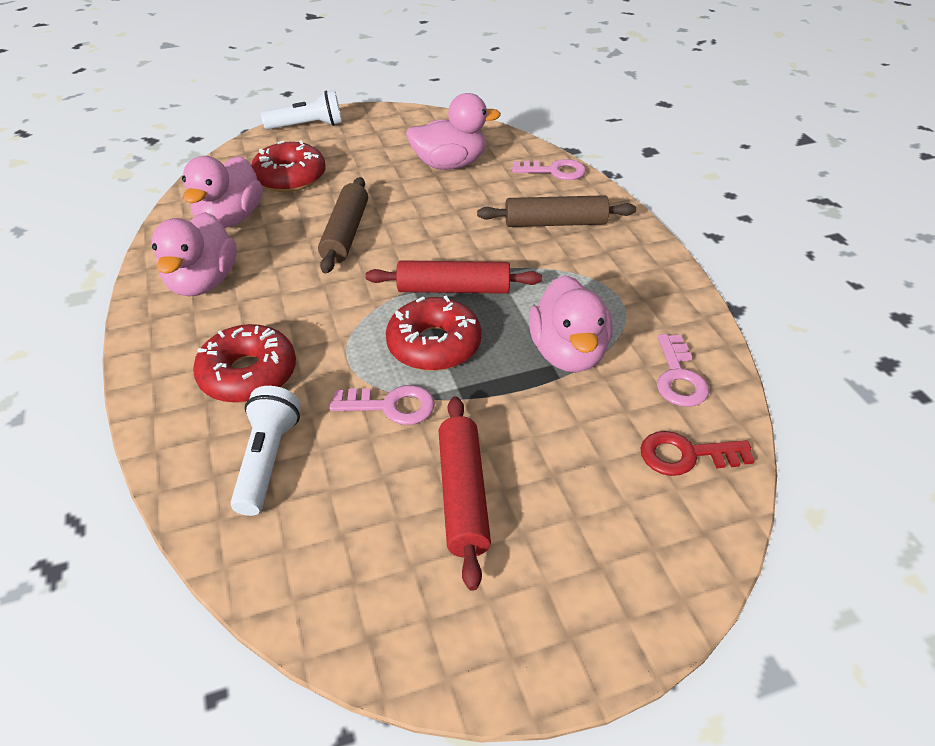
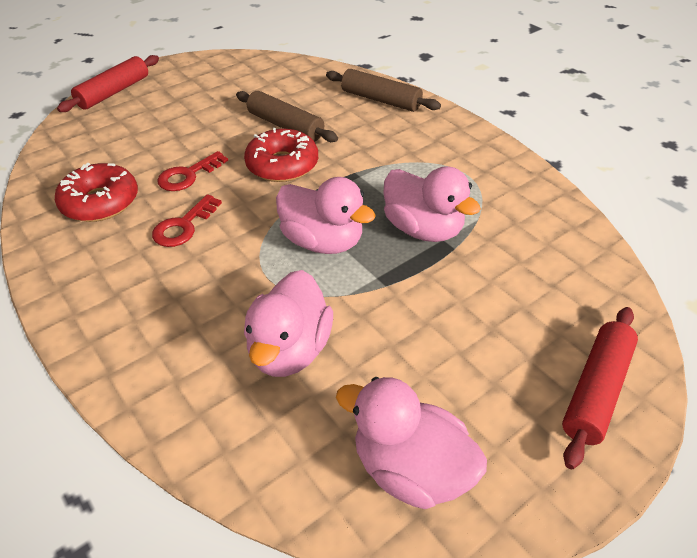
pink key: [330,385,435,425] [512,159,586,180] [657,334,709,407] = 3 -> none = 0
red donut: [193,324,296,403] [251,140,326,192] [386,295,482,371] = 3 -> [55,163,138,222] [244,128,318,182] = 2
red key: [640,431,755,476] = 1 -> [152,194,222,247] [157,151,228,191] = 2
white flashlight: [231,386,301,516] [261,90,342,129] = 2 -> none = 0

